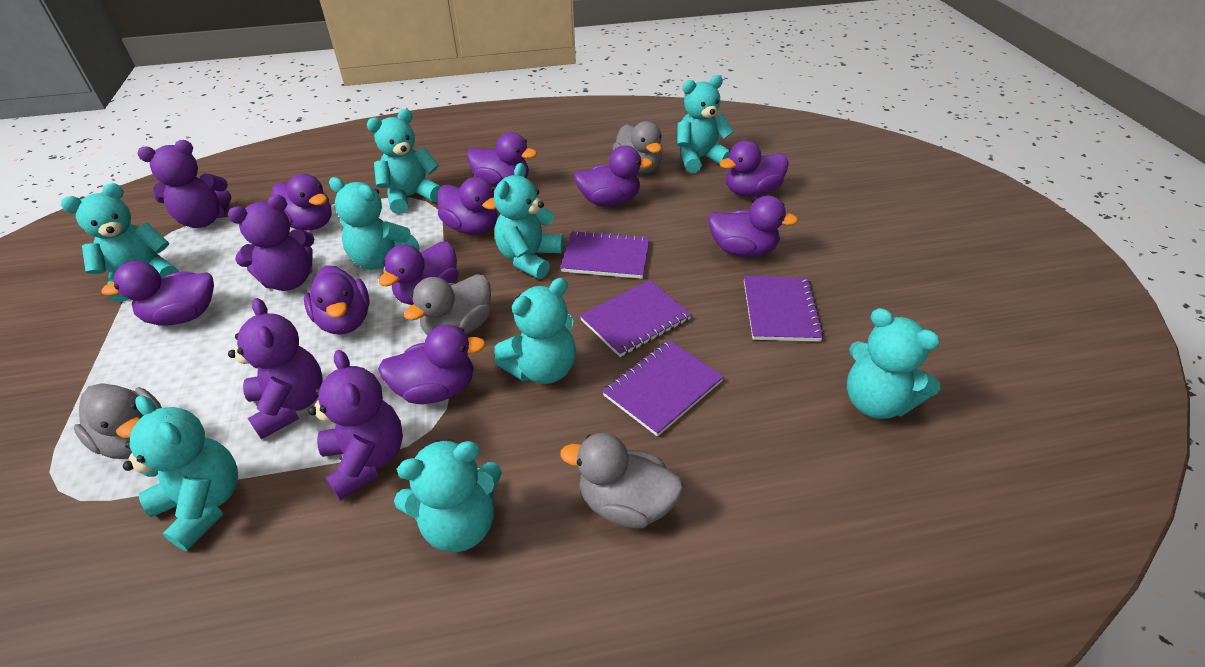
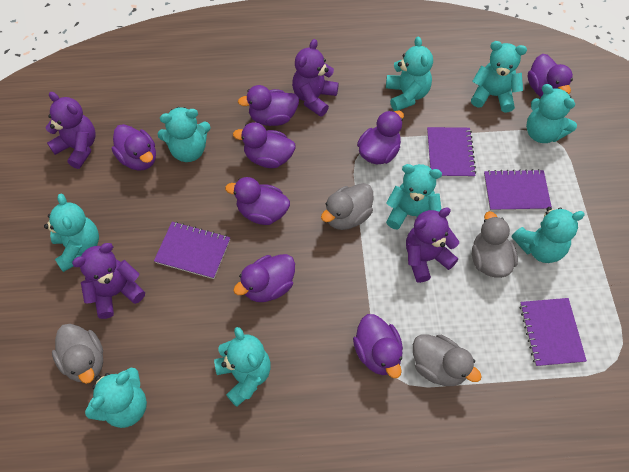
purple duck: [101,261,214,326] [272,174,332,230] [304,265,370,335] [378,325,486,404] [379,241,458,305] [437,177,498,234] [467,132,537,188] [574,145,653,206] [708,196,799,257] [719,141,789,197] = 10 -> [112,124,156,171] [225,177,290,225] [233,122,296,168] [233,254,295,302] [238,85,299,126] [353,314,403,378] [357,110,404,164] [528,54,573,97] = 8

